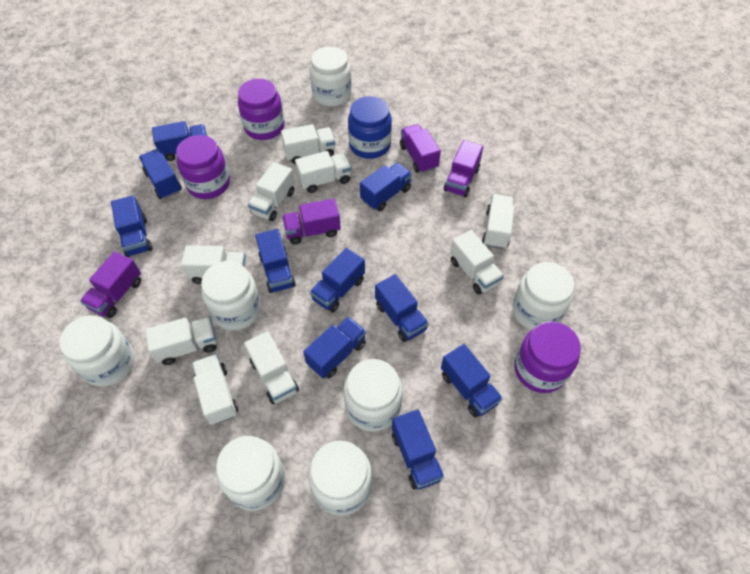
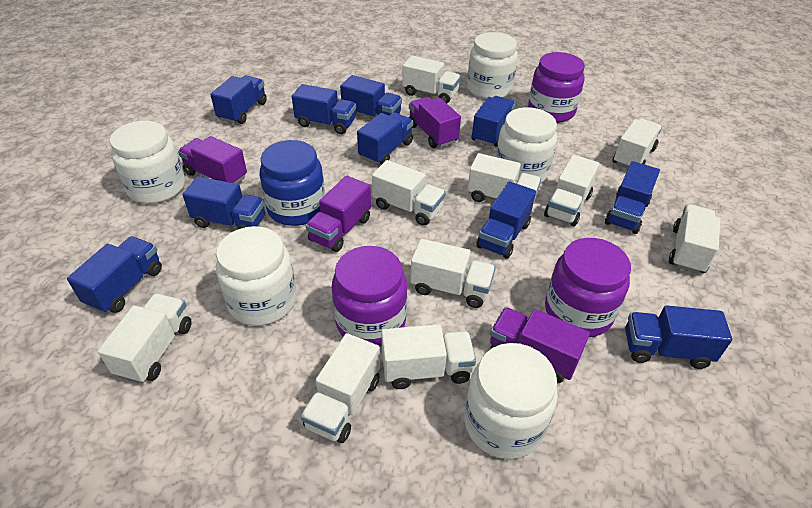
white jar: [59,315,135,387] [201,261,261,330] [216,436,285,511] [308,440,372,516] [310,47,352,107] [344,359,403,432] [512,262,575,330] = 7 -> [109,121,185,204] [216,226,296,326] [464,343,558,459] [467,32,518,99] [496,107,557,183] = 5
white truck: [145,317,217,365] [181,245,247,284] [192,354,238,425] [244,331,299,404] [248,162,295,221] [281,124,335,164] [295,151,351,193] [450,230,504,294] [482,194,515,249] = 9 -> [98,294,192,384] [301,333,380,443] [372,160,446,226] [381,324,476,389] [402,55,461,103] [410,239,495,308] [468,153,541,204] [544,155,599,226] [612,118,662,169] [669,204,720,274] = 10

